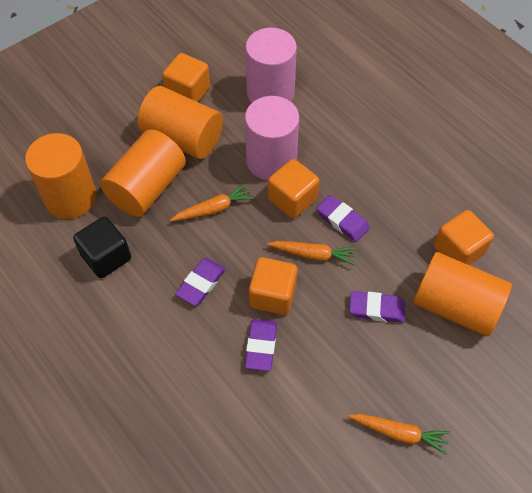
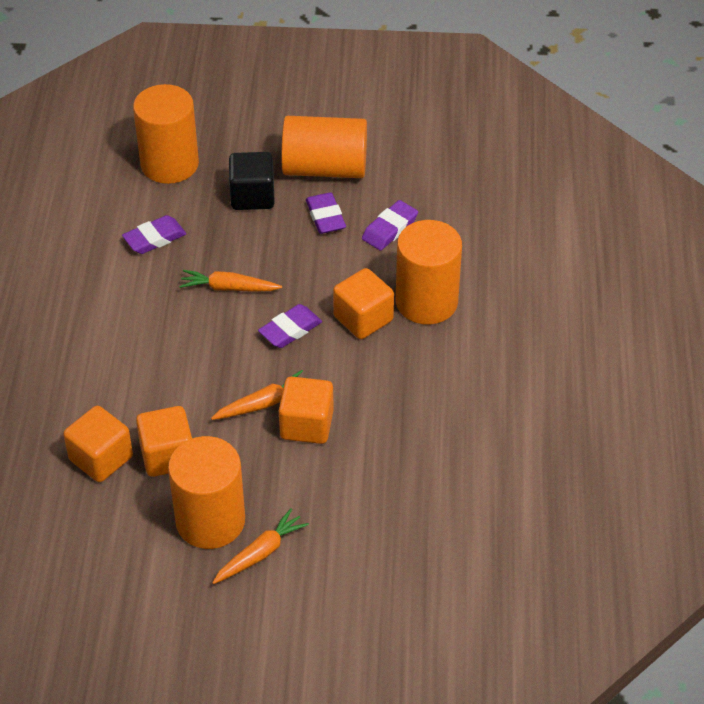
pink cylinder: [245,28,297,103] [245,96,299,181] = 2 -> none = 0

